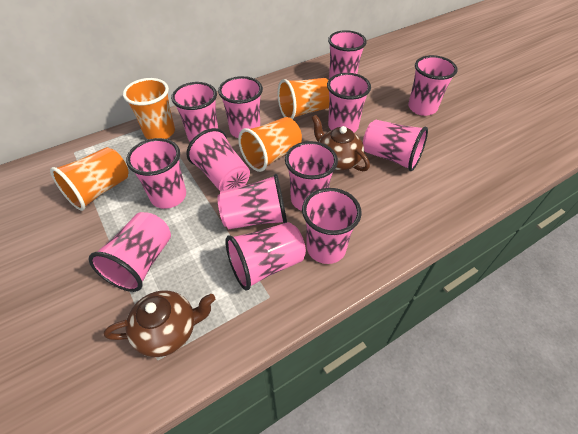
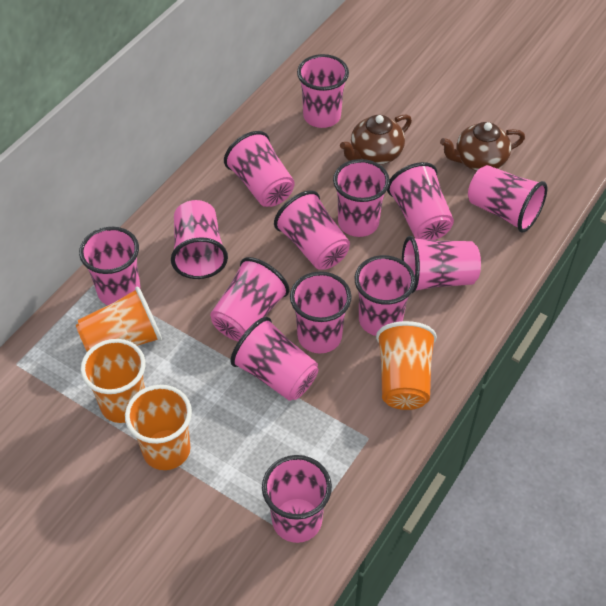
pink cup: [88,212,171,292] [126,138,186,209] [171,82,218,142] [186,128,250,191] [217,174,287,229] [218,76,263,138] [225,222,306,291] [285,141,338,211] [302,188,361,264] [327,73,371,132] [328,30,367,79] [363,120,428,171] [408,55,458,116] = 13 -> [79,227,140,305] [171,200,228,279] [210,257,290,341] [224,131,295,207] [230,317,318,401] [262,455,332,543] [274,190,350,270] [290,272,352,353] [297,54,349,128] [333,159,390,237] [355,255,415,336] [387,162,454,240] [402,236,481,293] [468,165,547,233] = 14

